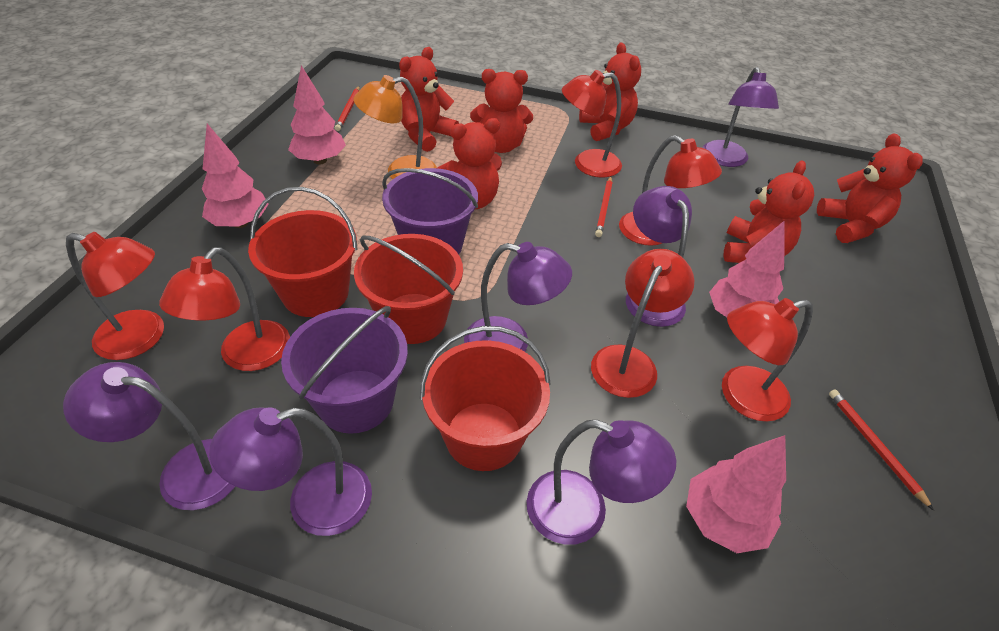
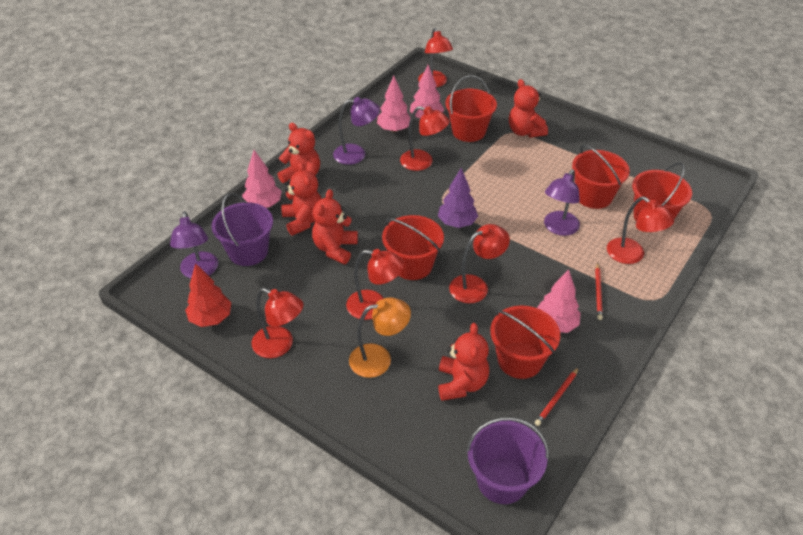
purple lamp: [63,362,235,510] [209,407,372,536] [464,242,572,352] [527,420,677,545] [626,186,692,327] [703,67,779,167] = 6 -> [170,211,218,278] [333,97,380,165] [544,169,580,236] = 3
purple tree: none = 0 -> [438,168,478,228] = 1
red bucket: [248,187,358,317] [354,234,463,344] [420,326,551,471] = 3 -> [382,215,444,280] [445,75,497,142] [490,305,560,379] [572,145,630,209] [632,162,692,221] = 5
red pencil: [335,86,360,131] [595,176,613,237] [829,389,934,511] = 3 -> [535,367,579,426] [595,263,603,320] = 2
red teddy bear: [399,47,459,152] [437,118,502,209] [470,69,533,153] [579,43,641,141] [724,160,814,263] [817,133,923,243] = 6 -> [278,123,320,183] [281,162,322,235] [312,189,358,264] [438,323,489,401] [509,79,548,138] = 5
red tree: none = 0 -> [185,263,231,327] = 1

